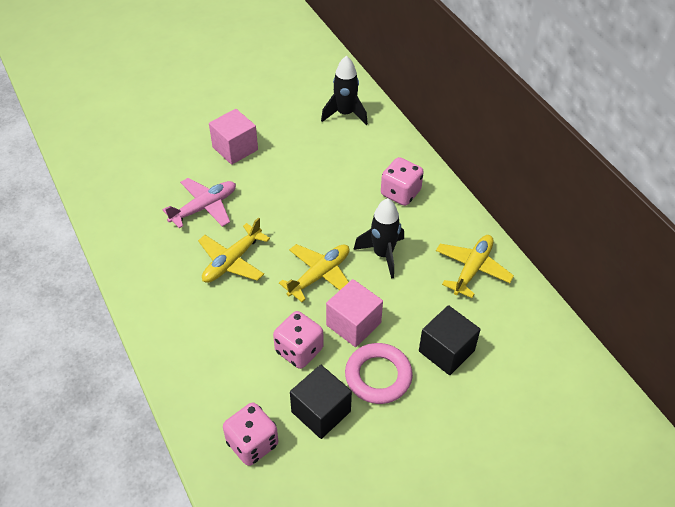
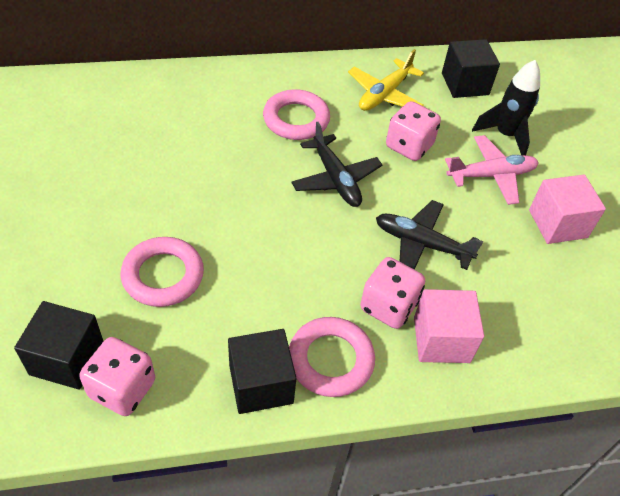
black cube: [290,365,352,439] [419,305,481,375] = 2 -> [14,301,104,390] [228,329,296,414] [442,39,500,98] = 3
black plane: none = 0 -> [291,122,382,207] [376,200,483,270] = 2
black rocket: [321,56,368,125] [353,198,404,279] = 2 -> [472,60,540,155] = 1
pink ring: [345,343,413,404] = 1 -> [121,237,204,307] [263,89,330,140] [289,317,375,397] = 3
yellow plane: [198,217,270,283] [279,244,350,302] [436,235,514,298] = 3 -> [348,49,424,111] = 1

